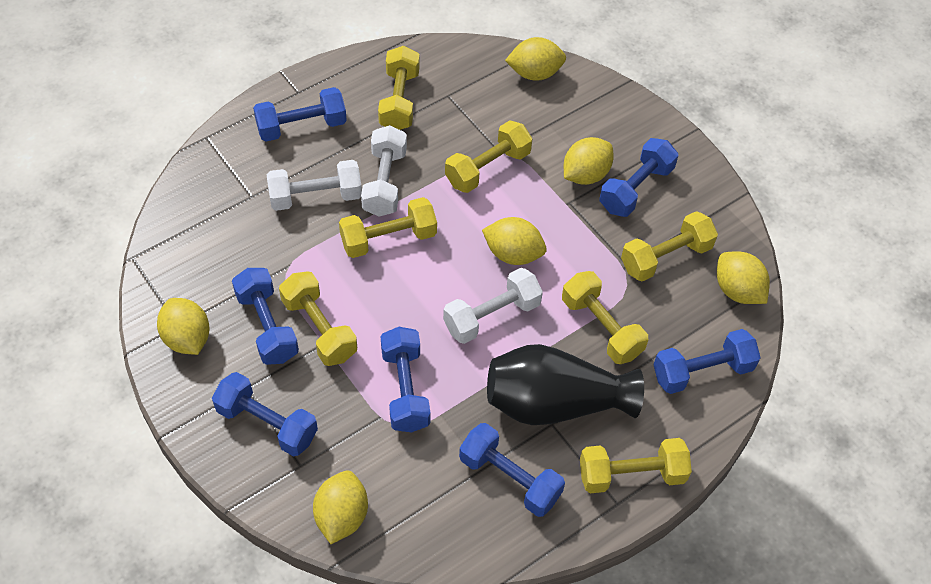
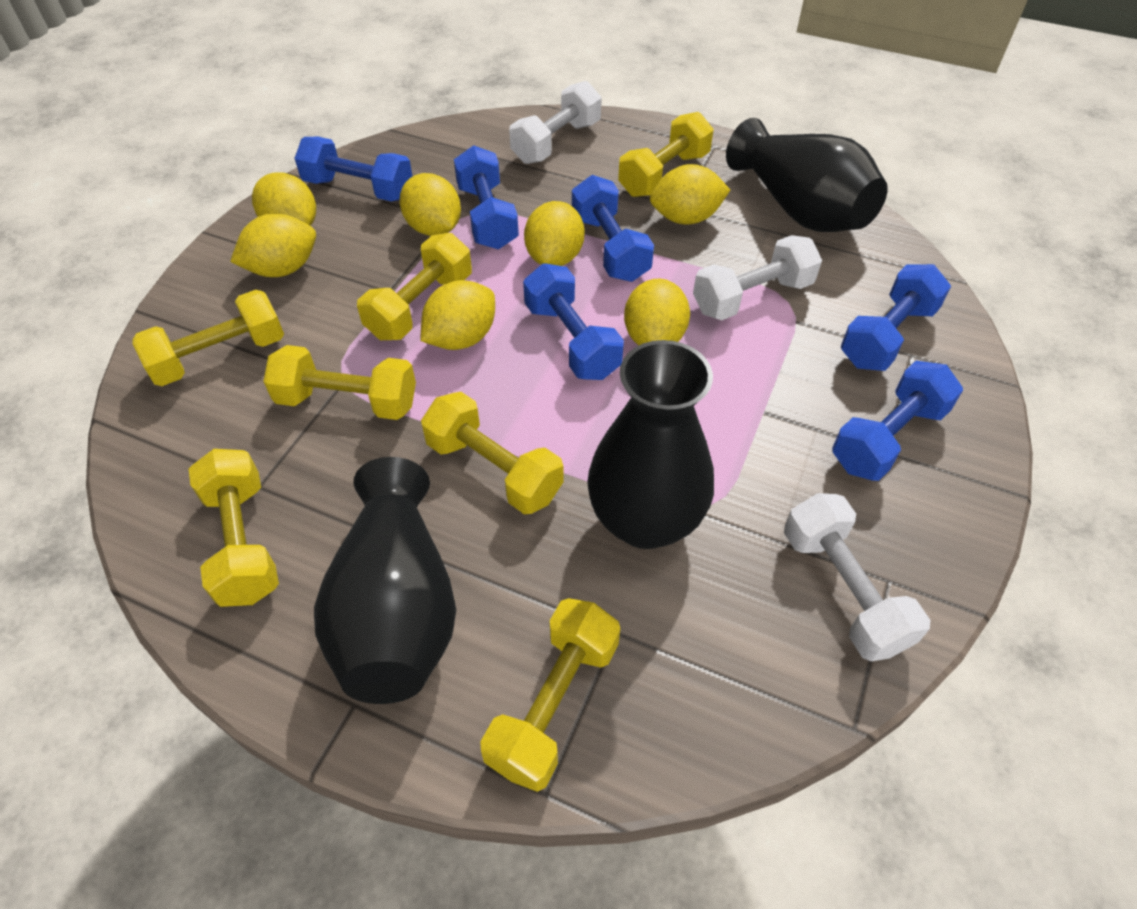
black vase: [487,344,644,425] = 1 -> [314,457,456,704] [587,340,714,549] [726,118,888,232] = 3
blue dumbbell: [212,372,318,456] [232,268,299,365] [253,87,347,141] [381,327,430,433] [459,423,565,517] [600,138,678,217] [653,329,761,394] = 7 -> [295,137,413,202] [454,145,519,249] [523,263,624,380] [572,175,654,282] [832,361,963,481] [841,264,951,371] = 6
yellow lemon: [157,298,210,355] [313,470,368,544] [482,217,547,265] [505,37,566,81] [564,137,614,185] [717,251,770,304] = 6 -> [230,213,316,277] [252,172,316,226] [399,173,461,236] [421,280,495,350] [524,201,584,266] [624,279,690,345] [650,164,730,225] = 7

